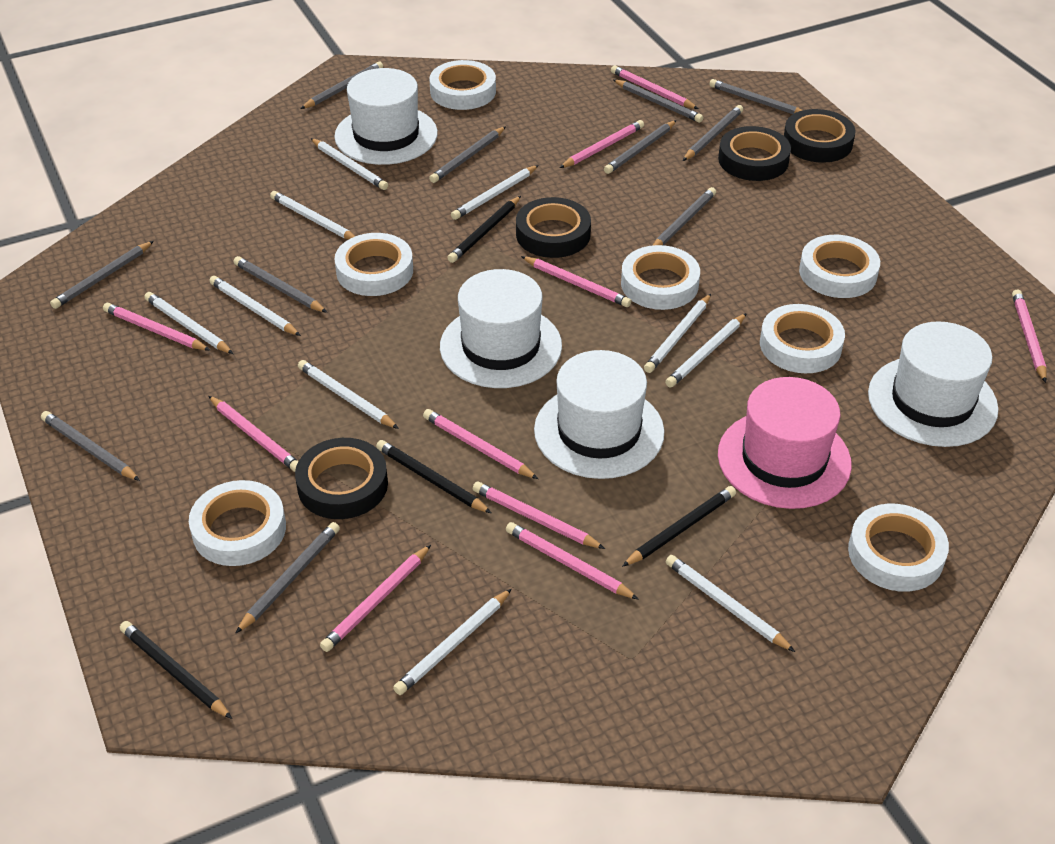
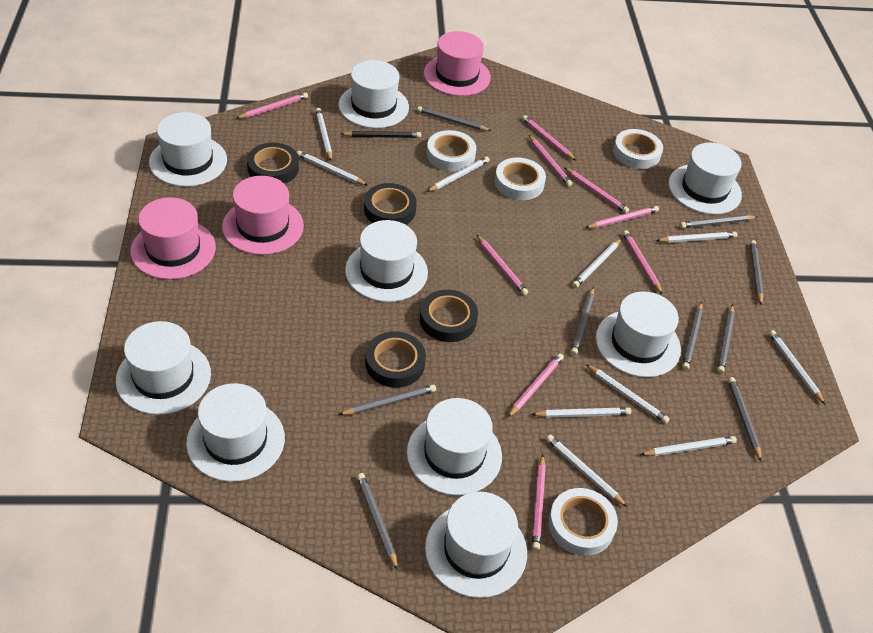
black pencil: [120,621,232,719] [376,440,491,513] [447,196,521,263] [622,486,736,567] = 4 -> [341,131,421,138] = 1
grey pencil: [41,411,140,481] [50,241,154,309] [233,256,327,313] [235,522,340,634] [300,61,383,109] [429,126,506,183] [604,120,677,174] [613,79,704,123] [653,187,716,245] [683,105,743,161] [709,79,803,114] = 11 -> [338,385,436,415] [357,473,398,570] [417,106,491,131] [571,287,594,355] [680,215,757,228] [682,301,703,370] [717,304,735,373] [728,377,762,462] [750,240,764,305] = 9
pink hat: [718,377,852,509] = 1 -> [130,197,216,280] [222,176,304,255] [424,31,491,96] = 3
pink pencil: [103,303,211,351] [209,396,299,472] [320,545,431,652] [423,409,538,479] [473,482,605,549] [506,522,639,600] [521,256,631,307] [559,120,644,168] [611,65,699,109] [1012,289,1047,383] = 10 -> [236,93,308,119] [477,235,528,295] [508,353,564,417] [522,115,576,161] [529,135,572,187] [532,454,546,550] [565,168,629,213] [585,206,659,228] [623,230,663,295] = 9
white hat: [334,68,438,165] [440,269,562,388] [534,350,664,479] [868,321,998,447] = 4 -> [116,321,211,415] [149,112,227,187] [186,383,285,482] [338,60,409,128] [345,220,428,302] [407,398,502,496] [425,492,527,598] [596,291,681,377] [668,142,742,215] = 9
white tape: [189,480,286,566] [334,233,413,296] [429,60,496,110] [621,245,700,310] [760,304,845,373] [799,235,880,298] [848,504,949,592] = 7 -> [427,130,476,172] [495,158,546,200] [548,488,618,556] [613,129,663,169] = 4

